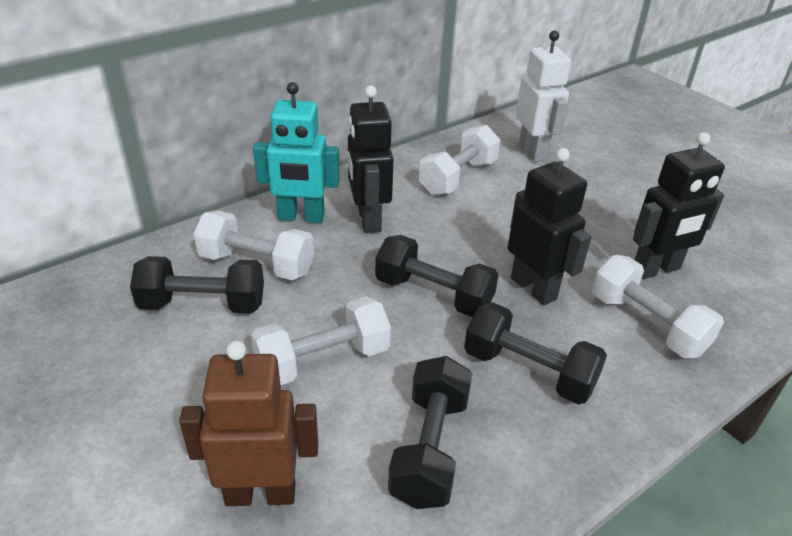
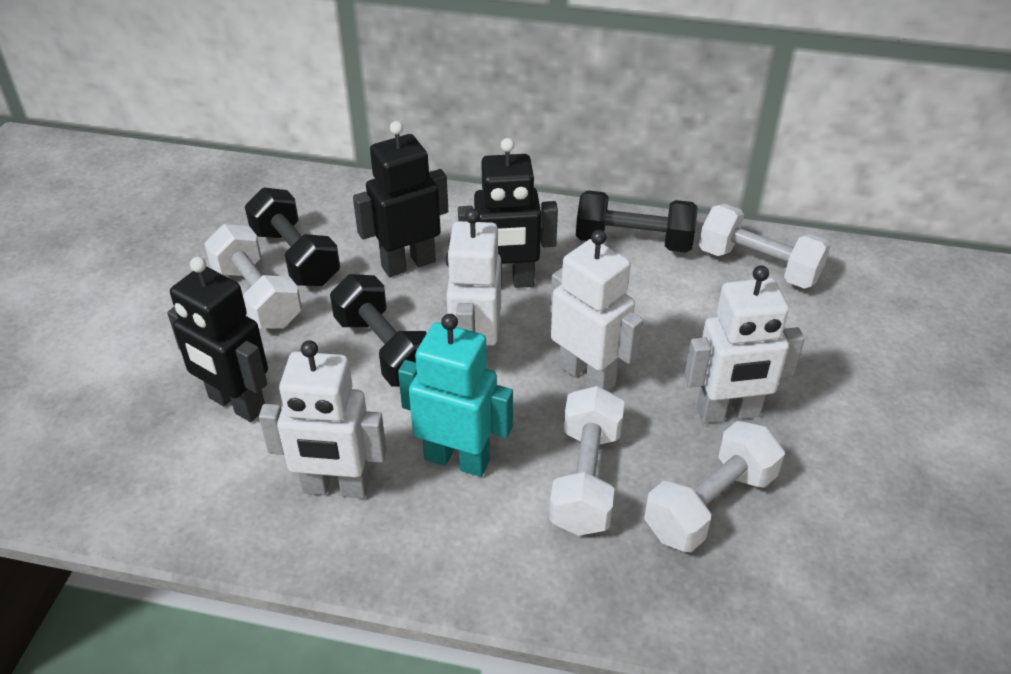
black dumbbell: [130,256,264,314] [375,235,499,317] [388,356,472,509] [464,303,607,404] = 4 -> [245,187,340,286] [330,274,427,387] [576,190,698,253] = 3
brown robot: [179,341,318,506] = 1 -> none = 0
white robot: [516,30,571,162] = 1 -> [259,340,387,498] [446,208,501,369] [550,230,644,391] [684,265,804,423] = 4

